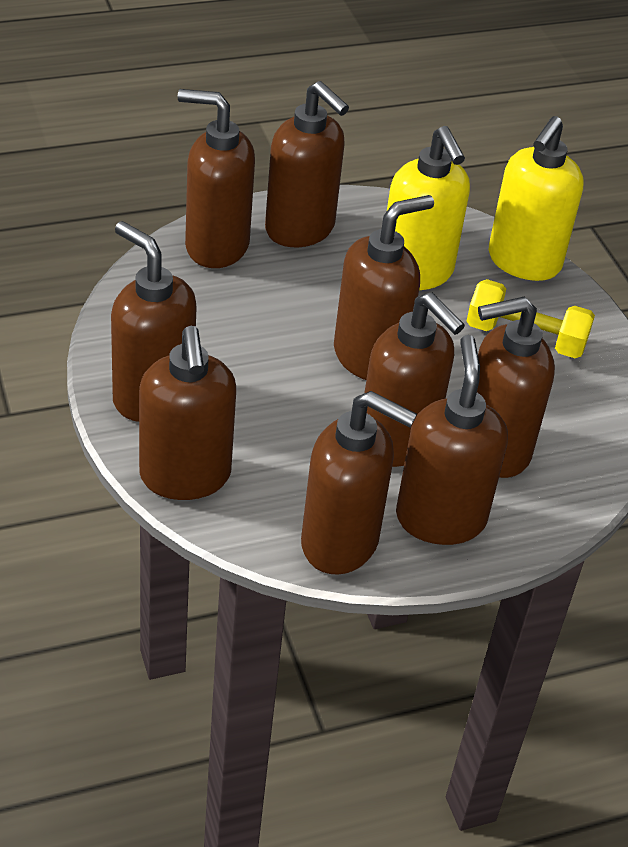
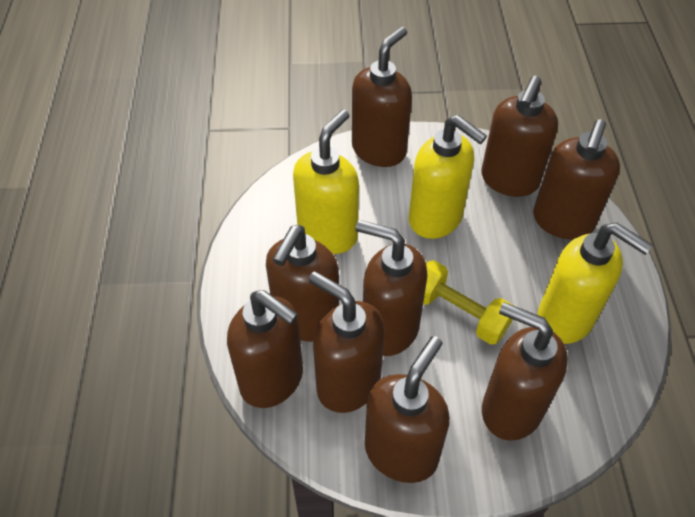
yellow soap dispenser: [387,126,470,290] [489,116,584,281] = 2 -> [293,109,359,254] [409,115,487,239] [537,223,653,344] = 3

